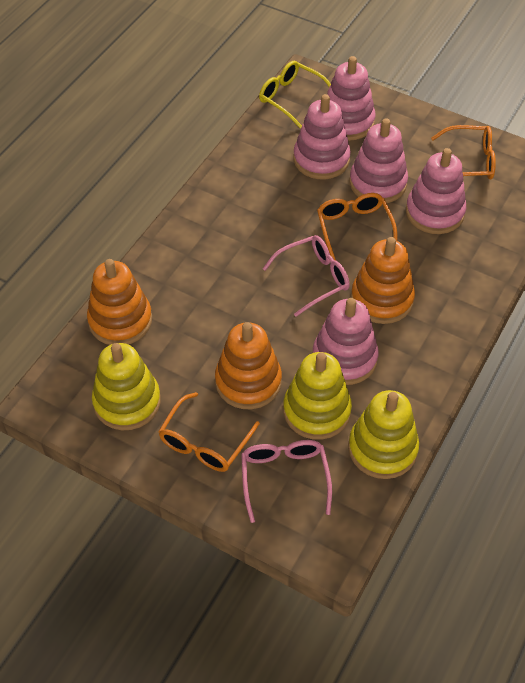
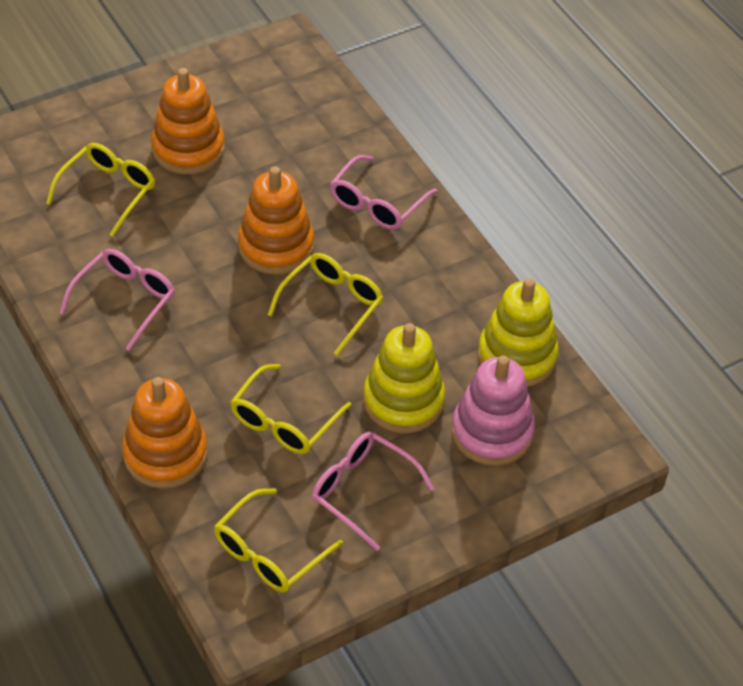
orange glasses: [158,392,260,472] [317,193,398,260] [431,125,496,180] = 3 -> none = 0
pink glasses: [241,440,332,523] [263,235,350,317] = 2 -> [60,249,175,351] [312,432,434,551] [330,155,438,230] = 3
pink stacking toy: [294,94,351,179] [313,298,379,385] [327,56,375,141] [350,118,408,203] [406,148,466,234] = 5 -> [451,355,535,466] = 1
yellow glasses: [259,61,331,128] = 1 -> [46,143,155,237] [214,488,343,592] [231,364,352,454] [268,253,383,356] = 4
yellow stacking toy: [92,343,161,430] [283,352,352,440] [348,390,419,479] = 3 -> [363,323,445,433] [478,278,559,387] = 2

